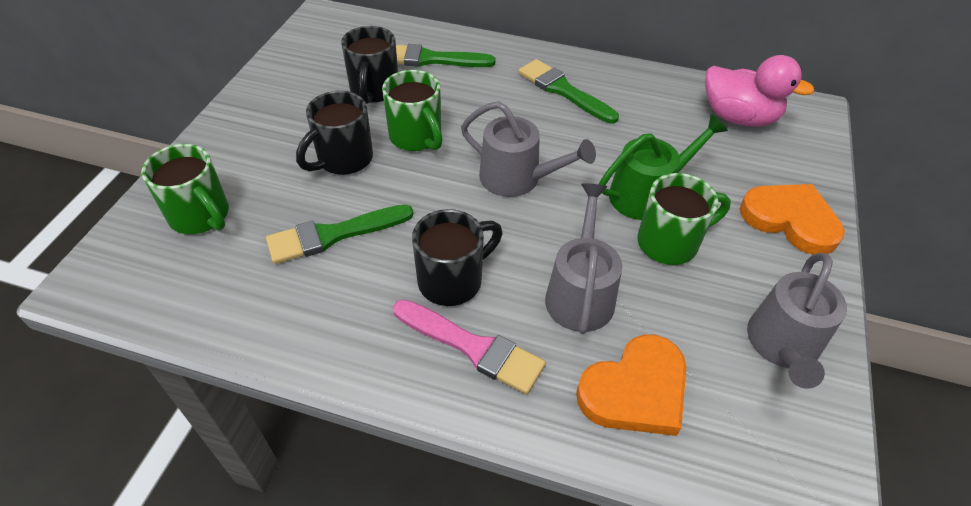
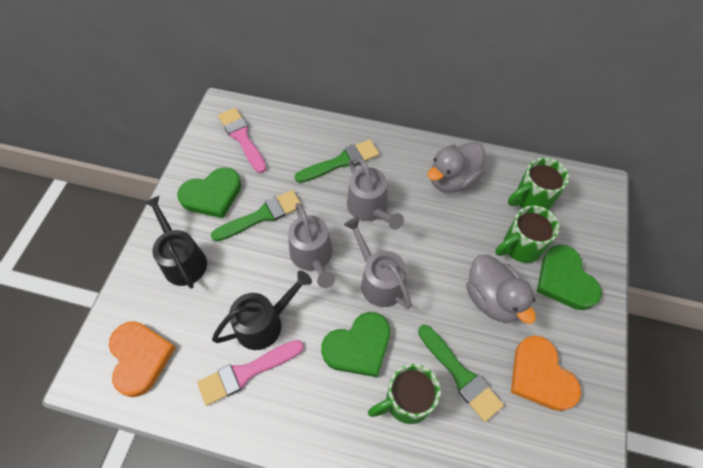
black mug: [296,91,373,175] [341,26,398,104] [412,209,502,306] = 3 -> none = 0
black watering can: none = 0 -> [143,196,207,288] [212,270,312,350] = 2
green heart: none = 0 -> [177,167,241,218] [321,312,390,378] [537,245,602,310] = 3
green watering can: [599,114,728,220] = 1 -> none = 0
grey duck: none = 0 -> [427,142,485,193] [466,254,536,324] = 2
pink brush: [393,299,546,394] = 1 -> [197,340,304,406] [218,108,266,173] = 2
pink duck: [705,55,815,127] = 1 -> none = 0

